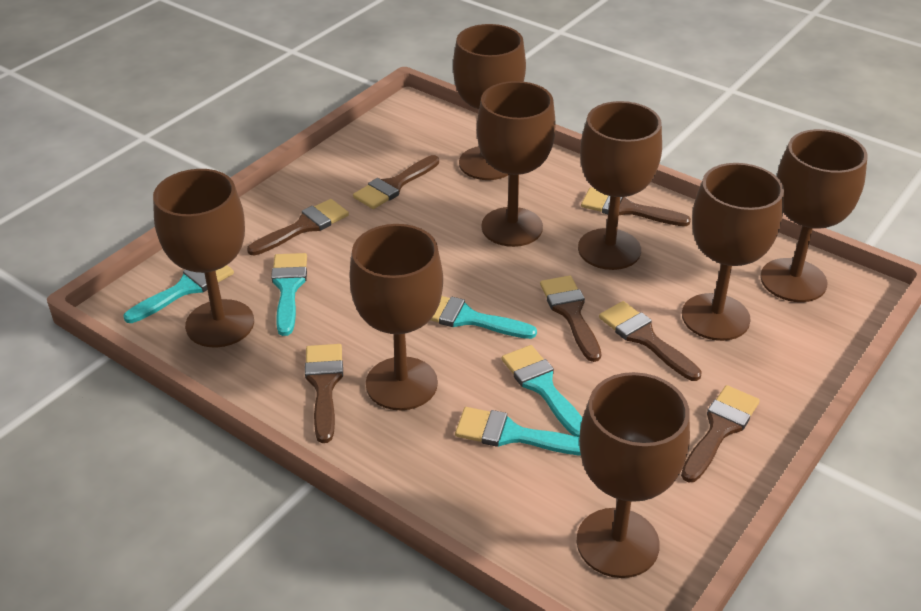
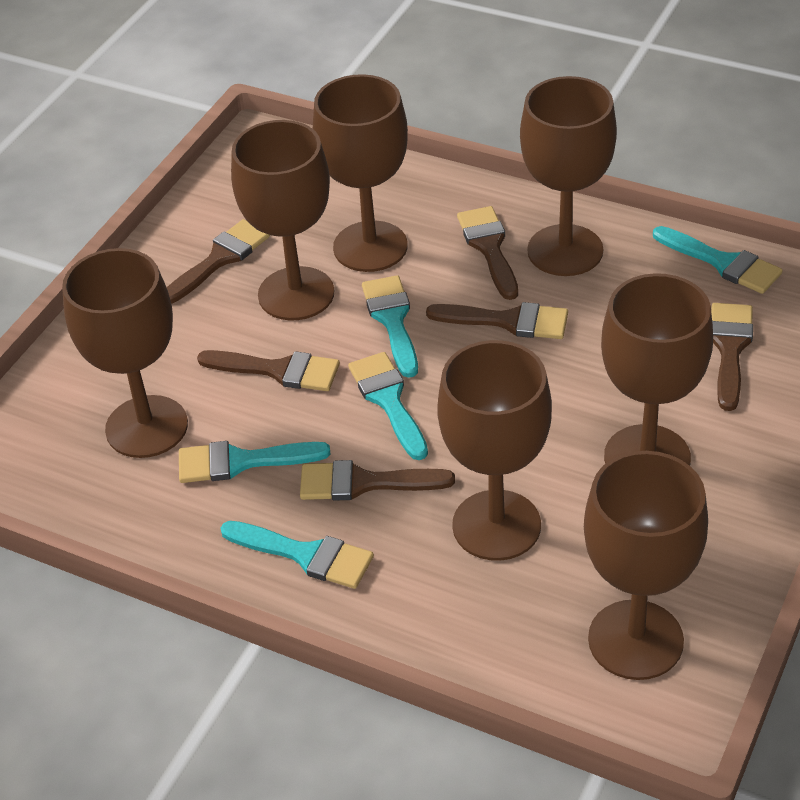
brown brush: [247,199,349,256] [305,344,343,443] [353,155,439,209] [540,276,601,362] [581,188,691,226] [599,301,702,381] [681,385,760,482] = 7 -> [167,219,270,304] [197,350,340,391] [300,460,455,501] [426,302,568,339] [457,206,518,300] [711,303,753,411] = 6
brown goblet: [153,169,254,348] [349,224,443,410] [453,24,526,180] [477,81,556,247] [577,372,690,578] [578,101,662,270] [682,163,784,341] [760,129,867,302] = 8 -> [62,248,188,458] [231,120,334,320] [313,74,408,272] [437,340,552,561] [520,76,617,276] [584,451,708,680] [601,273,713,466] = 7

